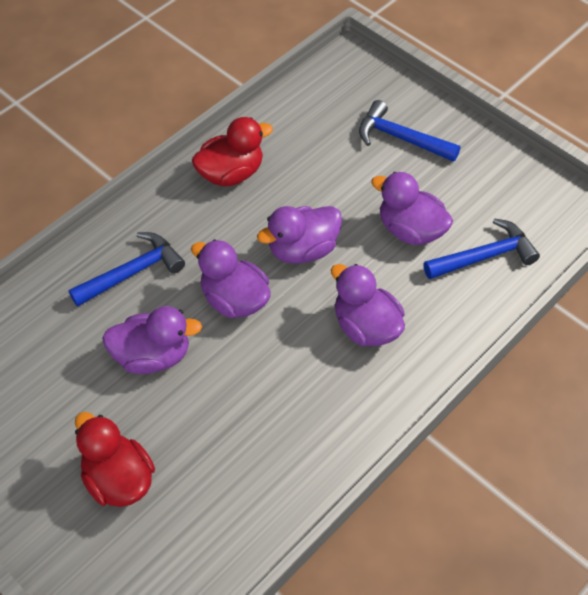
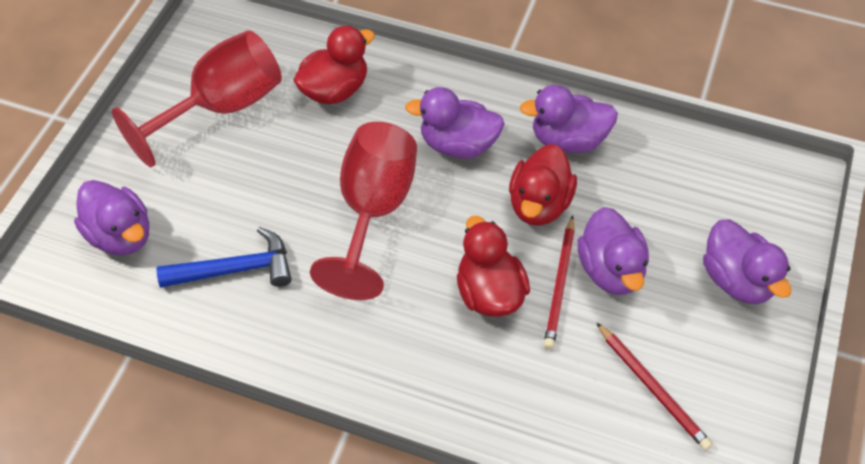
blue hammer: [69,232,185,307] [359,100,461,162] [423,218,540,279] = 3 -> [157,227,292,287] = 1
red duck: [75,412,155,507] [192,117,273,186] = 2 -> [293,26,375,104] [457,216,530,317] [509,144,577,226] = 3
red goblet: none = 0 -> [112,30,282,167] [310,122,417,300] = 2
red pencil: none = 0 -> [544,215,575,349] [596,322,712,450] = 2

